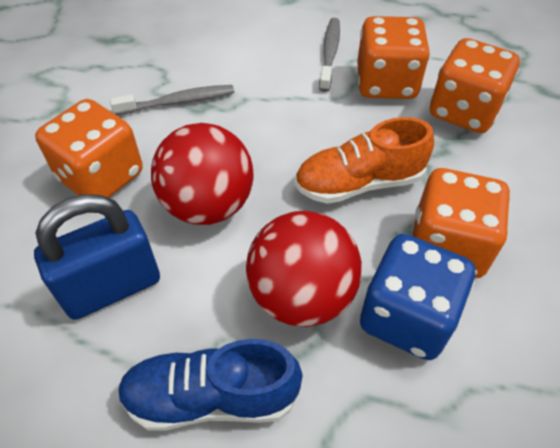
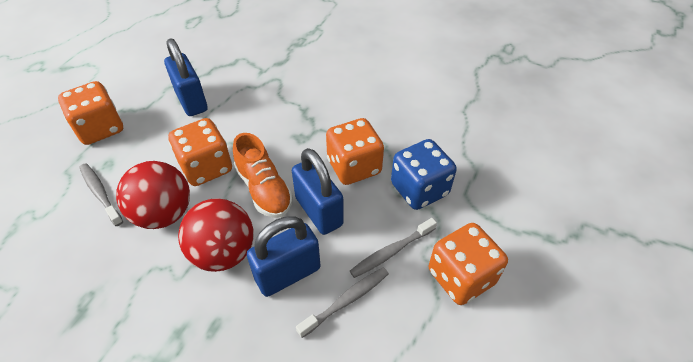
blue padlock: [34,194,160,320] = 1 -> [164,38,208,116] [247,216,321,297] [292,148,344,235] = 3
blue shoe: [117,339,302,431] = 1 -> none = 0
grey toothbrush: [110,85,234,115] [319,18,340,92] = 2 -> [80,164,123,226] [296,267,389,338] [350,218,437,278] = 3

